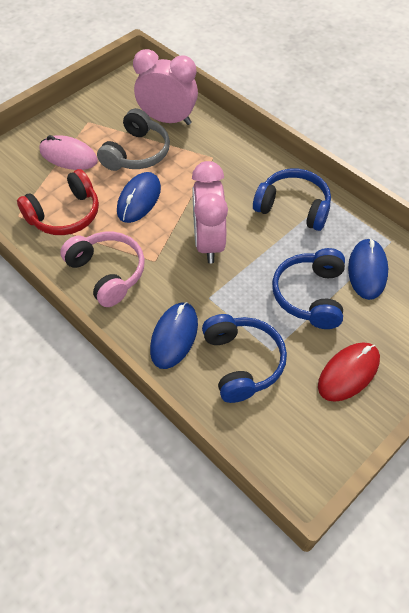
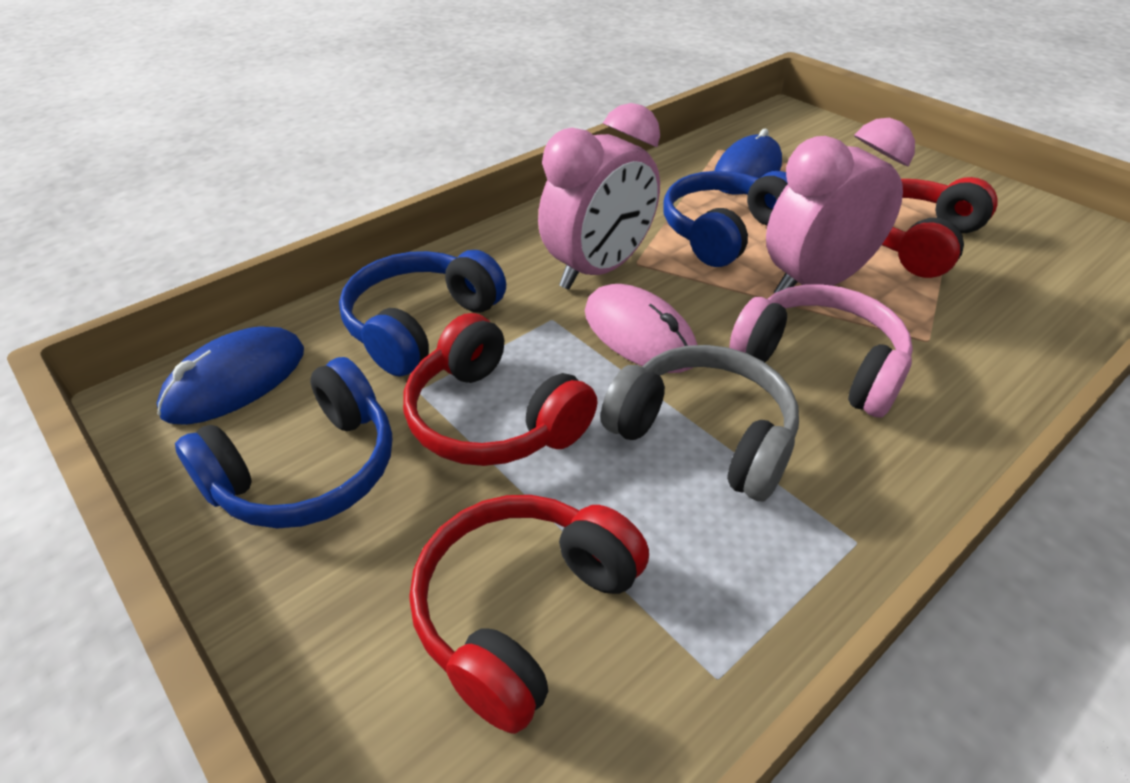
blue mouse: [117,172,161,223] [150,302,198,369] [348,238,388,300] = 3 -> [157,326,304,425] [714,129,782,195] = 2
red headphones: [17,169,99,235] = 1 -> [403,313,598,466] [410,495,649,734] [882,177,998,278] = 3
red mouse: [318,342,380,402] = 1 -> none = 0

